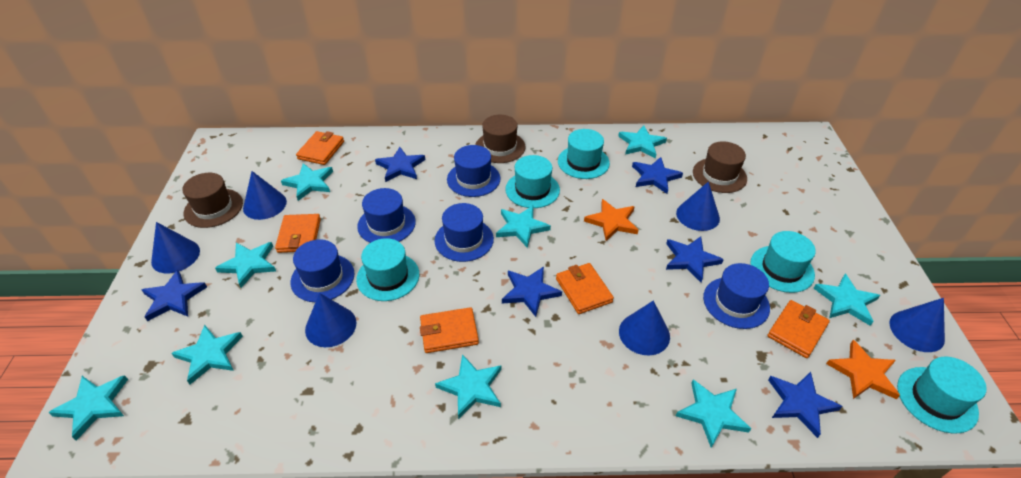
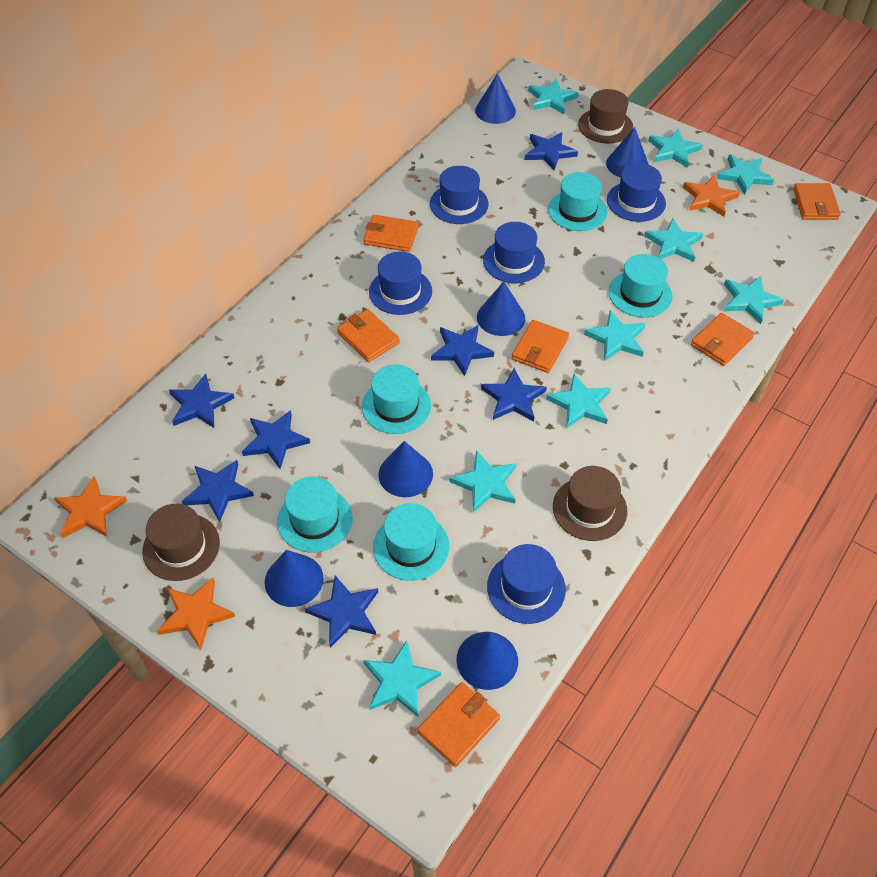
blue star: [142,270,207,321] [375,147,425,182] [502,266,562,317] [632,157,683,194] [666,237,724,282] [768,372,842,438] = 6 -> [169,374,234,428] [181,460,254,522] [242,410,310,469] [305,576,378,648] [431,325,494,376] [481,368,547,421] [524,132,578,170] = 7
orange star: [584,199,638,241] [826,340,900,399] = 2 -> [54,476,127,538] [157,577,235,650] [683,175,740,217] = 3
orange wallet: [275,214,321,253] [296,131,344,165] [420,307,479,353] [556,263,614,314] [767,300,830,358] = 5 -> [337,309,400,362] [363,215,419,252] [417,682,500,767] [512,320,569,373] [691,313,755,366] [793,183,841,220] = 6

